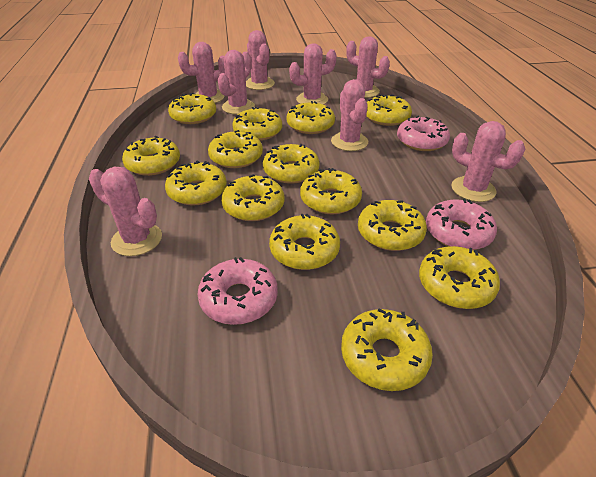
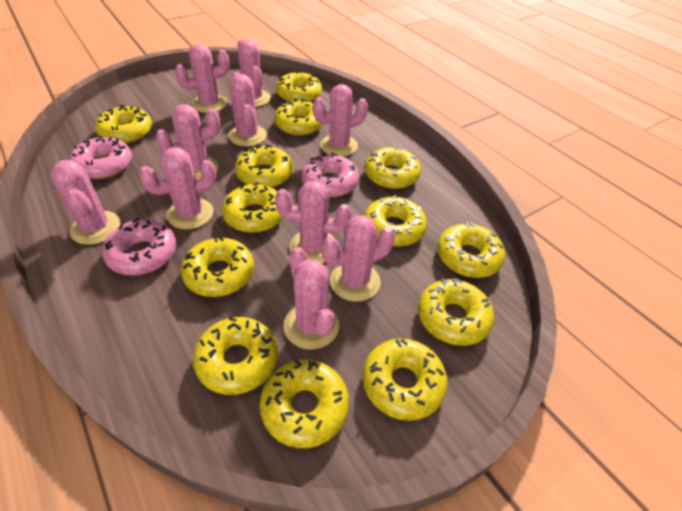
pink cactus: [89,167,162,256] [178,42,225,103] [218,50,255,114] [246,30,275,90] [289,44,337,105] [331,79,368,151] [346,36,390,98] [452,121,525,202] = 8 -> [50,160,121,245] [139,147,216,229] [155,104,220,179] [175,44,229,113] [229,72,267,147] [238,39,271,107] [275,181,351,263] [284,247,339,349] [313,84,368,157] [322,215,395,302] = 10
yellow donut: [122,136,180,176] [165,160,227,205] [168,93,216,124] [208,130,263,168] [221,174,285,221] [232,107,282,141] [263,144,320,184] [269,214,340,270] [286,101,335,134] [300,168,362,214] [341,308,433,391] [358,200,427,251] [366,94,412,126] [419,246,500,309] = 14 -> [95,105,152,144] [181,237,254,297] [193,317,278,395] [222,182,283,233] [235,144,293,188] [260,360,349,448] [274,99,323,136] [276,71,322,102] [363,338,448,421] [364,195,427,247] [365,146,421,189] [418,278,494,346] [437,222,505,278] = 13

